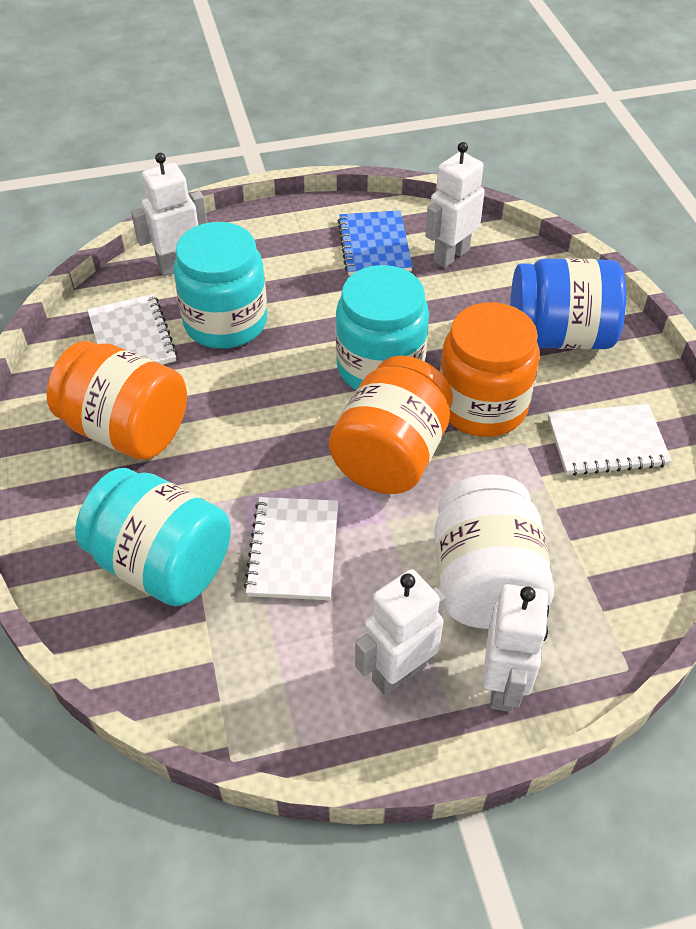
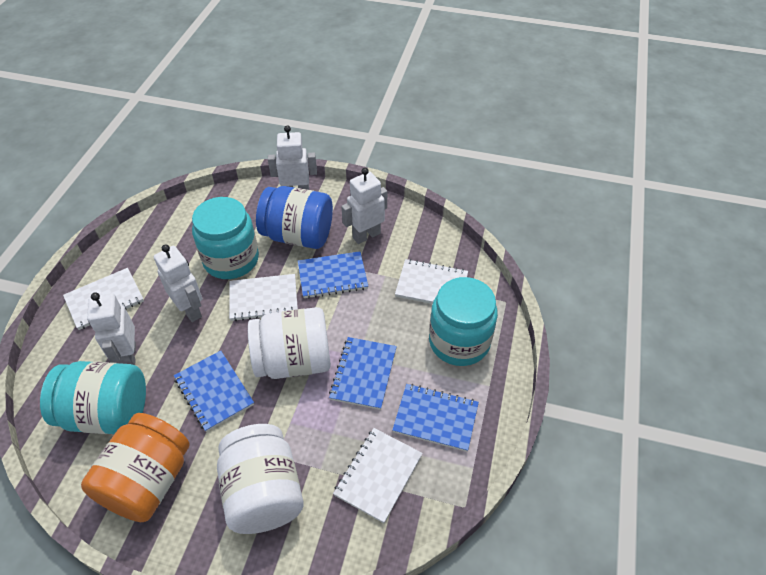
blue notebook: [338,210,413,276] = 1 -> [174,350,254,432] [298,251,368,298] [329,337,397,410] [392,384,479,452] = 4
orange jar: [46,341,187,460] [329,356,453,494] [440,302,540,437] = 3 -> [81,413,189,522] = 1
white jar: [434,474,554,629] = 1 -> [217,424,304,534] [248,307,331,379] = 2
white notebook: [87,294,177,365] [244,497,338,600] [548,404,672,476] = 3 -> [63,268,144,330] [229,274,298,321] [333,428,423,523] [395,259,468,304] = 4

